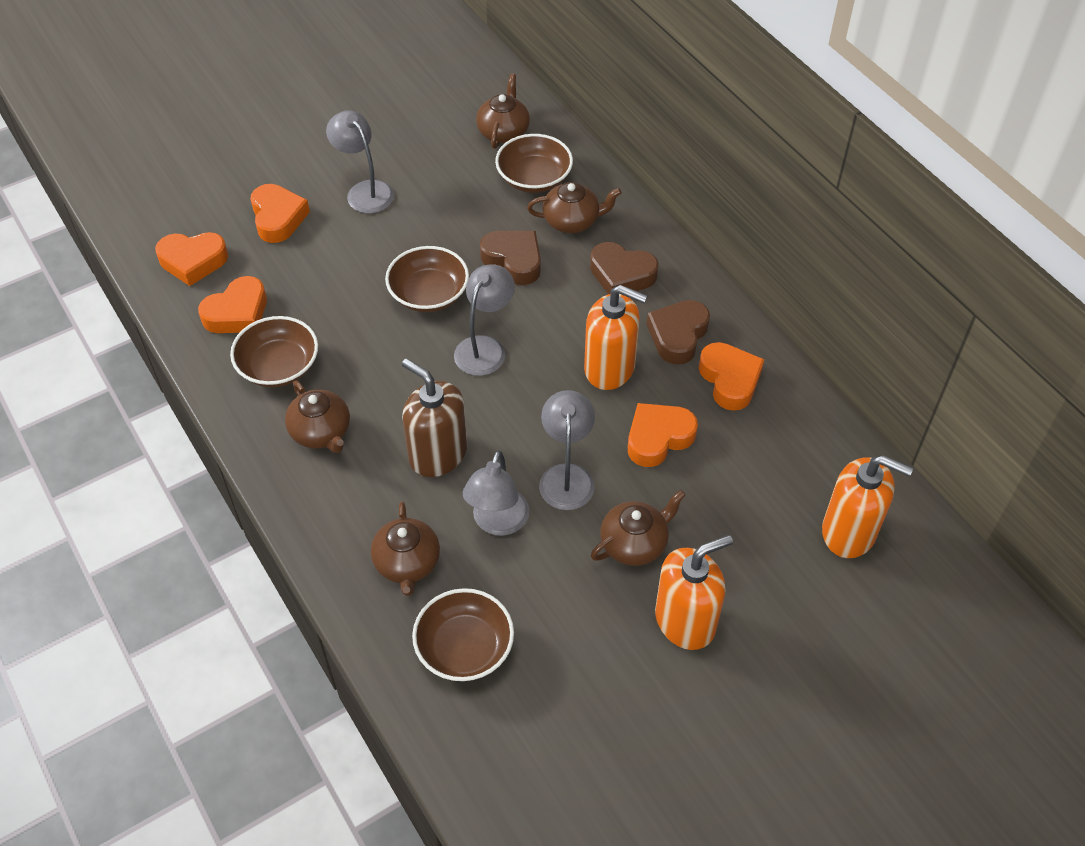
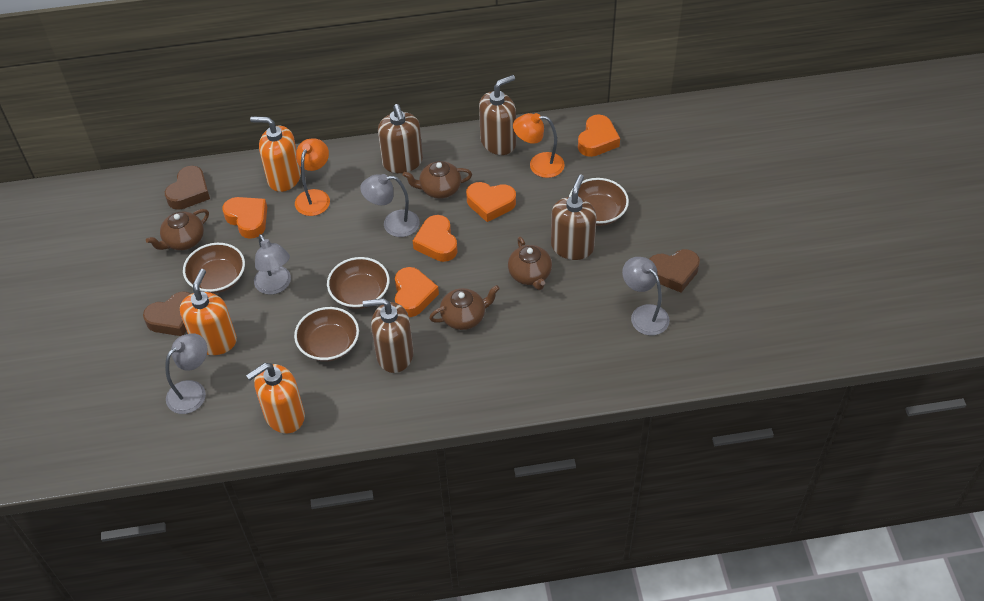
brown soap dispenser: [402,358,467,477] = 1 -> [363,298,414,373] [378,104,423,173] [479,75,516,155] [551,174,597,260] = 4
brown teapot: [285,381,350,453] [371,501,440,596] [476,74,530,149] [527,182,622,233] [591,490,686,566] = 5 -> [146,209,209,250] [403,161,472,199] [429,285,500,330] [508,237,552,290] = 4
orange lamp: none = 0 -> [295,138,330,216] [513,113,565,178] = 2

